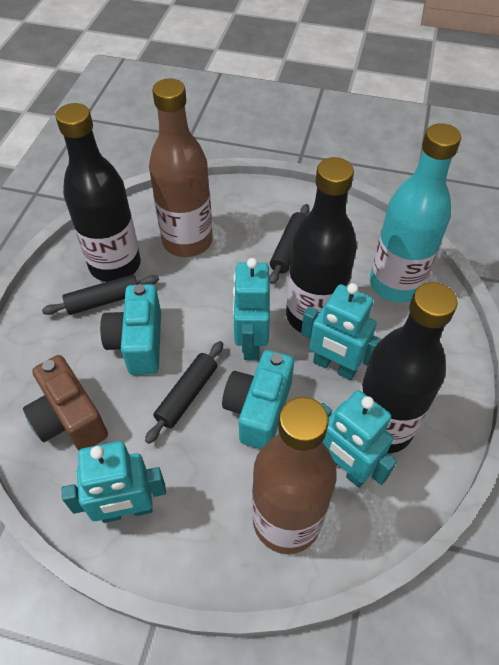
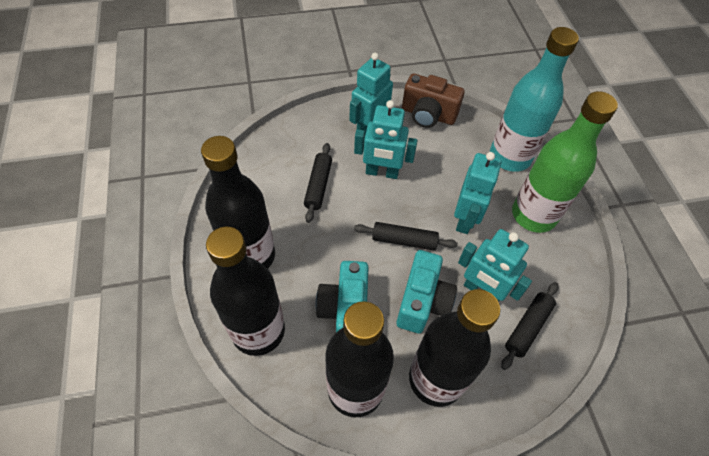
black bottle: [56,103,141,282] [286,157,357,333] [360,282,458,453] = 3 -> [201,136,275,269] [206,227,285,356] [325,301,394,417] [409,289,500,407] = 4
brown bottle: [149,79,213,257] [252,397,337,554] = 2 -> none = 0
green bottle: none = 0 -> [512,91,618,233] = 1

